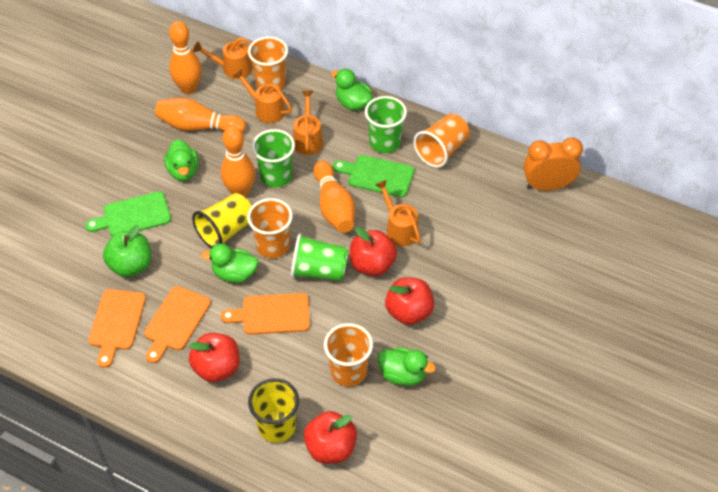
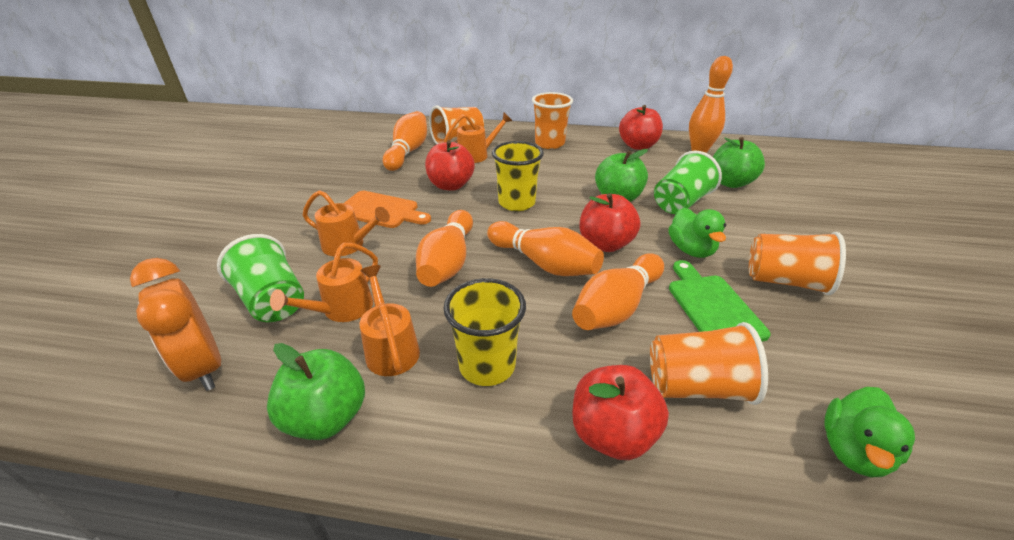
green apple: [103,225,151,277] = 1 -> [267,343,365,440] [595,149,648,202] [713,137,765,188] = 3
green cup: [252,129,295,187] [291,234,348,281] [365,96,407,153] = 3 -> [217,234,304,322] [654,151,722,214] = 2
green cutting board: [85,191,171,236] [333,155,414,197] = 2 -> [669,260,771,342] = 1
green duck: [164,139,199,181] [201,244,258,283] [331,69,373,110] [377,347,436,386] = 4 -> [668,208,726,258] [824,387,915,477] = 2
orange bowling pin: [155,98,246,133] [169,21,202,94] [221,126,255,197] [313,160,355,233] = 4 -> [383,111,427,171] [416,210,473,287] [487,221,604,276] [572,253,664,330] [689,56,733,153] = 5
orange cutting board: [88,289,146,368] [144,286,211,363] [221,293,310,335] = 3 -> [344,191,431,228] = 1

